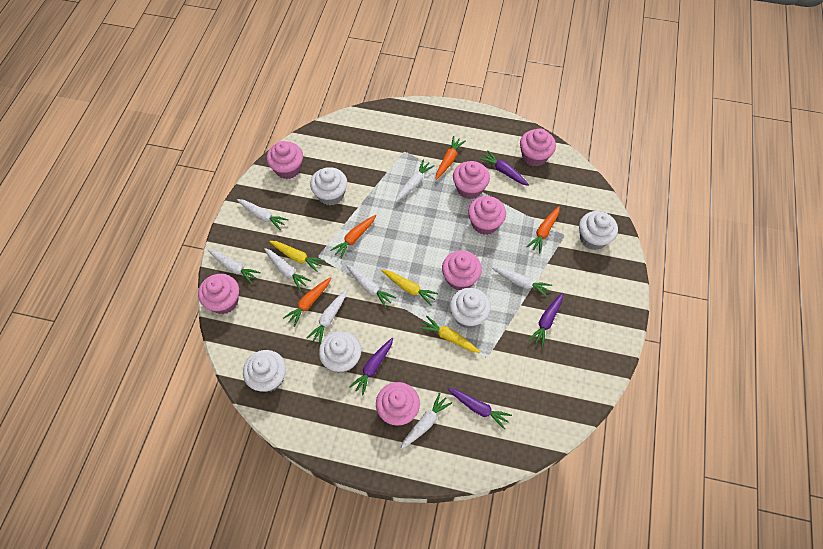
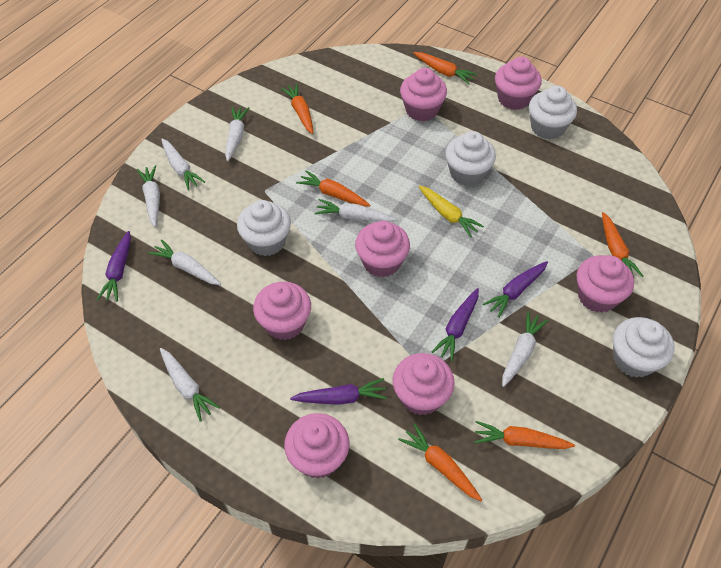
orange carrot: [283,277,331,327] [330,215,376,259] [436,136,465,180] [527,206,560,254] = 4 -> [281,83,313,134] [296,170,370,207] [398,423,482,501] [414,52,477,84] [474,421,575,449] [602,212,643,277] = 6
white carrot: [208,249,261,284] [237,199,289,231] [264,248,311,291] [307,290,347,345] [346,265,396,308] [396,159,435,202] [400,393,452,450] [491,267,552,297] = 8 -> [137,165,160,227] [148,239,221,285] [160,348,220,422] [161,138,205,191] [225,107,249,161] [315,199,396,222] [502,311,548,387] = 7
white cupcake: [243,350,286,392] [310,167,347,206] [319,331,361,373] [450,288,491,329] [579,211,618,250] = 5 -> [237,200,291,256] [445,131,496,186] [529,85,577,140] [613,317,675,378] = 4
yellow carrot: [269,241,325,272] [382,270,439,305] [419,316,480,353] = 3 -> [418,185,484,238] = 1

